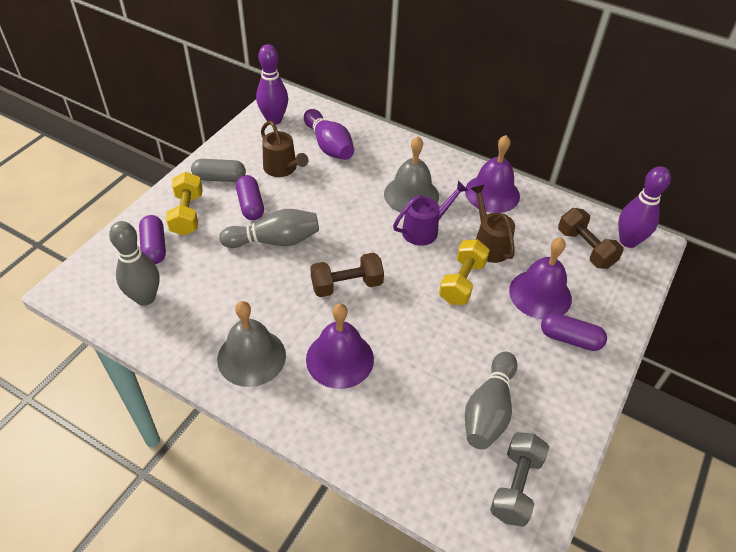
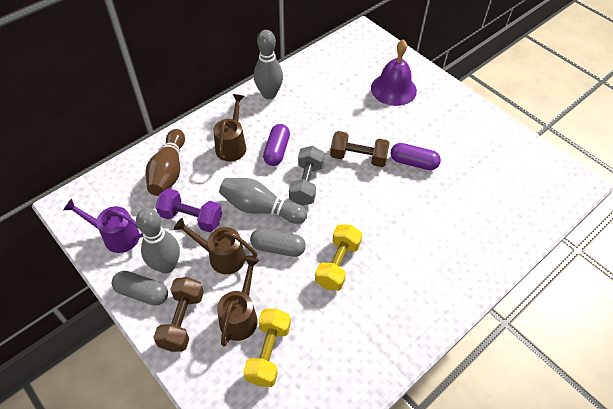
brown bowling pin: none = 0 -> [145,129,185,196] = 1
brown watering can: [261,121,308,177] [471,185,515,263] = 2 -> [174,218,257,274] [213,94,246,161] [217,257,260,347] = 3
grey bell: [217,301,286,387] [384,136,439,213] = 2 -> none = 0
grey capsule: [191,159,246,182] = 1 -> [112,271,168,306] [250,228,306,257] = 2
purple bell: [306,303,374,389] [465,135,520,213] [509,238,572,320] = 3 -> [371,39,417,106] = 1
purple bowling pin: [256,44,288,125] [304,109,354,160] [618,166,671,248] = 3 -> none = 0
purple capsule: [139,215,166,264] [236,175,264,220] [541,313,607,351] = 3 -> [263,124,290,166] [390,143,441,170] = 2
purple dumbbell: none = 0 -> [155,188,222,232] = 1

